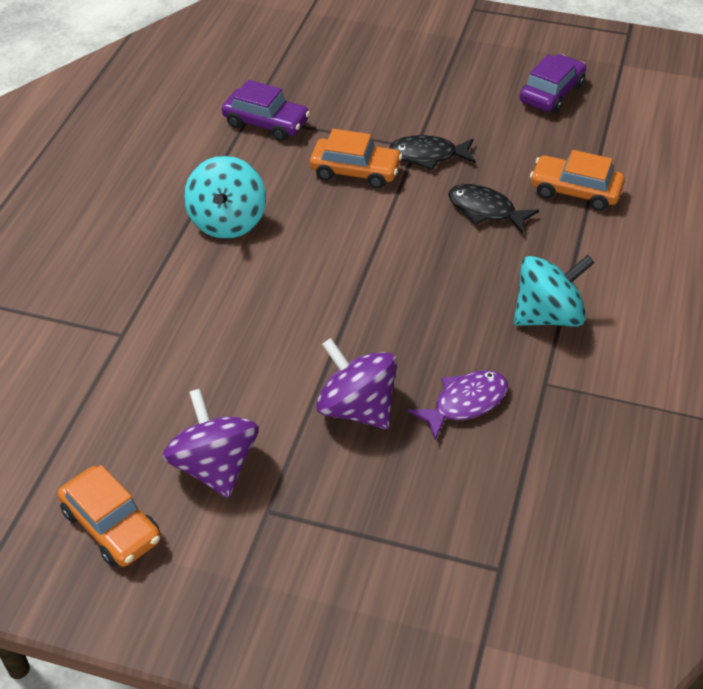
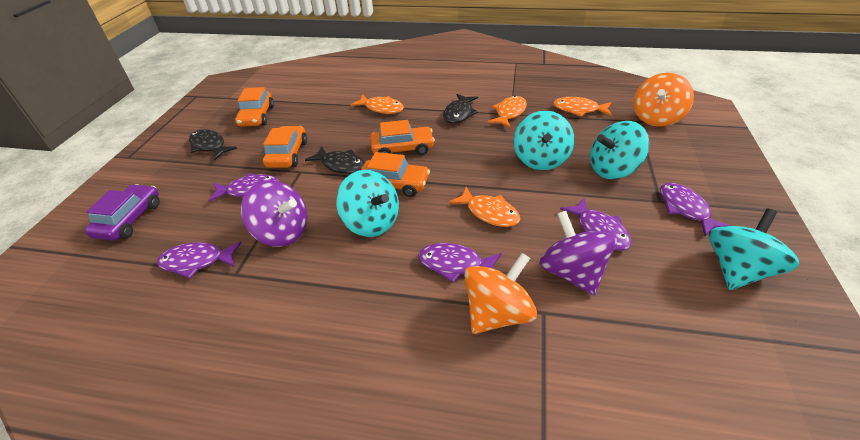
black fish: [389,135,476,170] [448,184,539,234] = 2 -> [189,129,237,160] [305,146,365,174] [443,94,478,124] = 3
orange car: [58,465,161,567] [310,129,402,188] [530,150,625,211] = 3 -> [235,87,274,127] [263,126,307,168] [361,152,430,197] [370,120,435,155] = 4
orange fish: none = 0 -> [350,94,404,114] [448,187,520,227] [487,96,527,128] [553,97,612,117] = 4
orange spinning top: none = 0 -> [464,253,537,334] [634,73,694,127] = 2
purple car: [222,80,310,141] [520,54,586,113] = 2 -> [85,184,160,241] = 1
purple fish: [408,370,508,441] = 1 -> [157,241,242,279] [208,173,279,202] [418,243,501,283] [560,198,632,251] [660,183,732,236] = 5
turquoise spinning top: [184,156,266,239] [514,255,594,327] = 2 -> [336,170,399,237] [514,111,574,170] [590,121,649,179] [709,209,799,290] = 4

